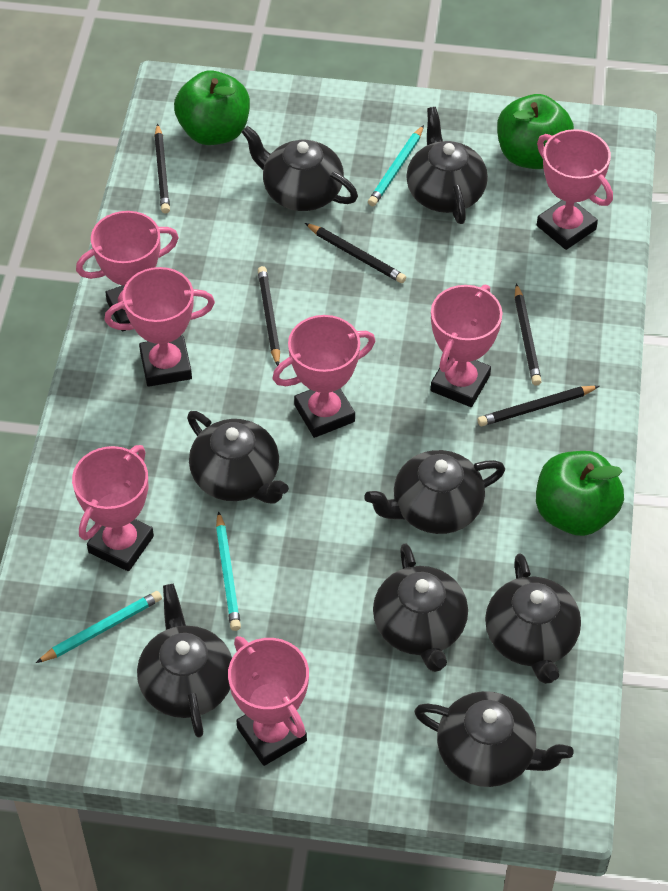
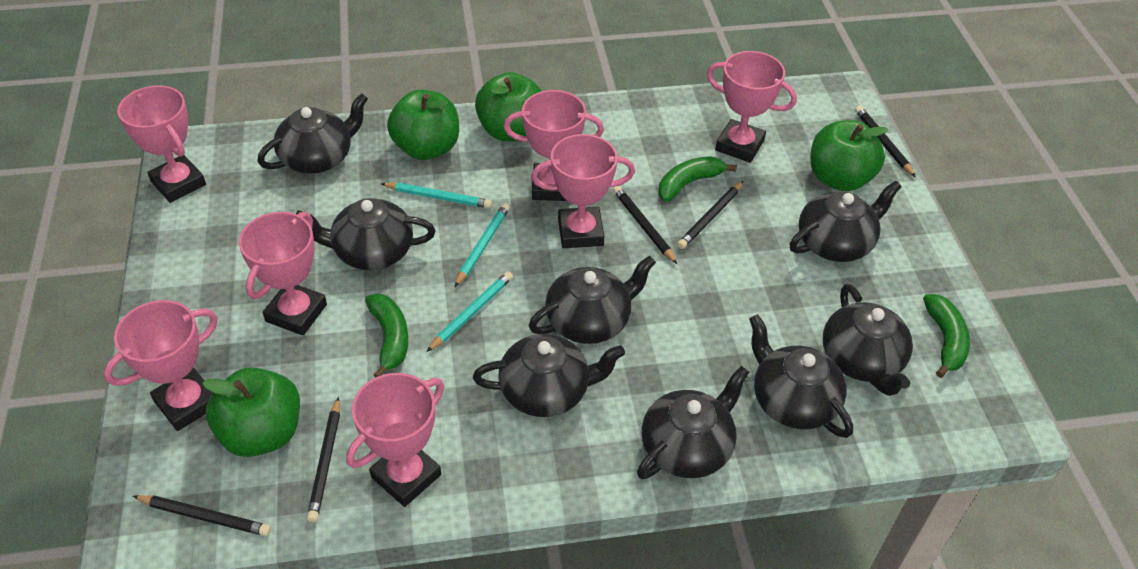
green apple: [174,70,250,145] [497,94,574,169] [536,451,624,536] = 3 -> [202,367,300,457] [387,90,459,160] [475,72,542,142] [810,120,888,191] = 4
green banana: none = 0 -> [365,293,408,378] [658,156,737,202] [923,294,970,378] = 3

